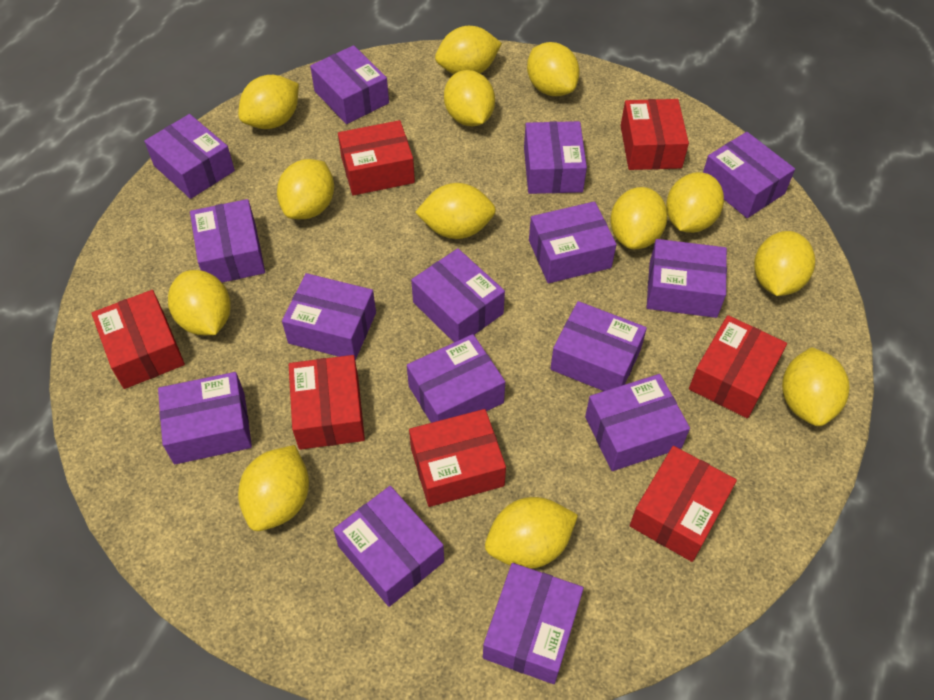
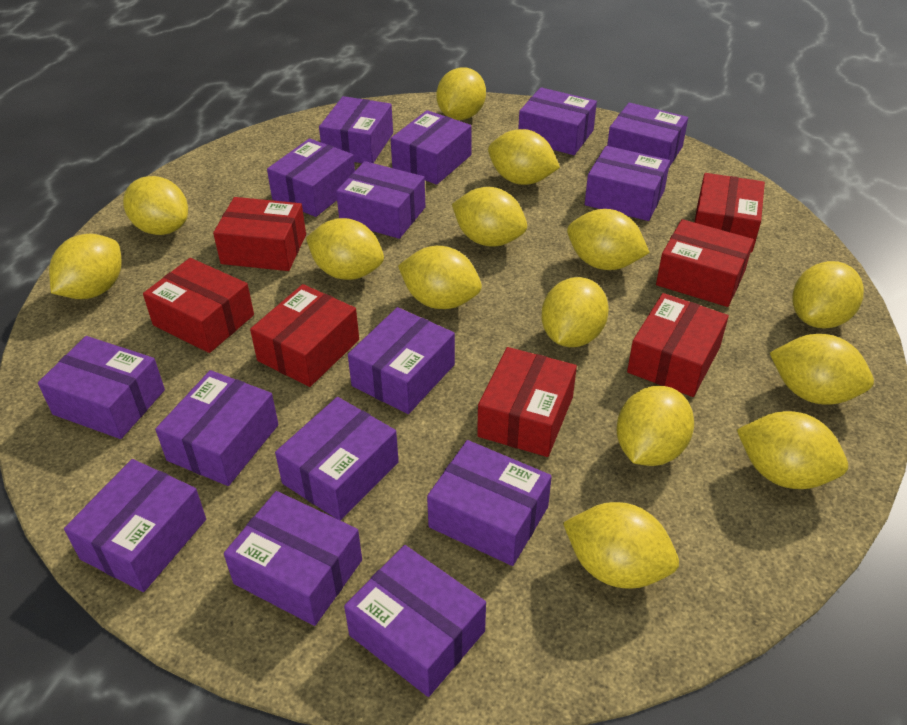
yellow lemon: [168,270,231,335] [238,75,299,129] [238,445,309,531] [277,159,334,219] [415,183,496,239] [435,26,502,74] [444,70,495,126] [485,497,578,569] [527,42,580,96] [610,187,668,249] [666,172,724,233] [754,231,815,296] [782,347,849,426] = 13 -> [49,234,122,299] [123,176,188,235] [306,218,384,280] [398,246,482,309] [436,67,486,120] [452,187,527,247] [488,129,560,185] [541,277,609,347] [563,502,679,589] [567,209,650,270] [616,386,694,466] [737,411,848,489] [770,334,874,405] [792,261,864,329] = 14

